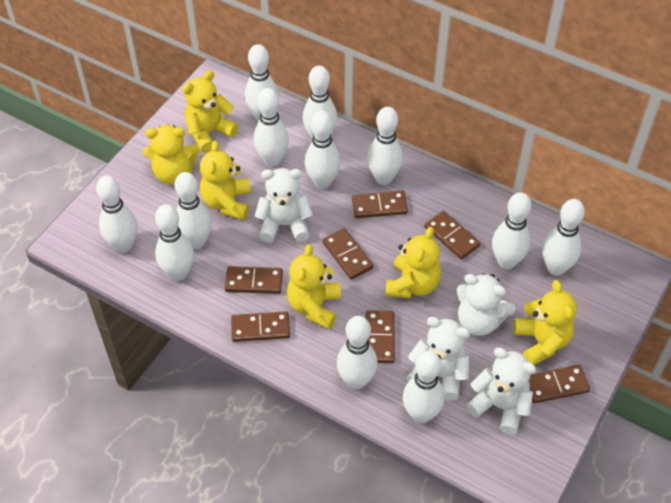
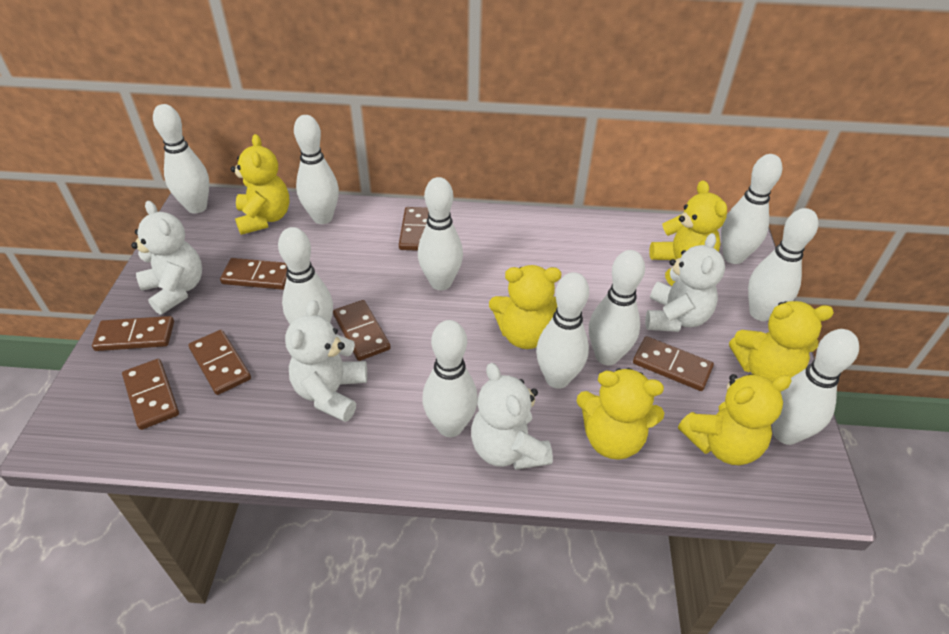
white bowling pin: [96,175,138,253] [155,204,194,281] [175,172,212,249] [245,44,279,122] [254,88,289,166] [303,66,337,138] [305,111,340,189] [337,316,378,389] [367,107,403,185] [403,351,445,423] [492,192,531,269] [542,199,585,276] = 12 -> [153,104,209,214] [278,227,333,324] [294,115,339,224] [418,177,463,290] [422,320,478,437] [536,272,589,389] [589,250,645,365] [721,154,782,264] [748,208,818,321] [772,329,859,445] = 10

